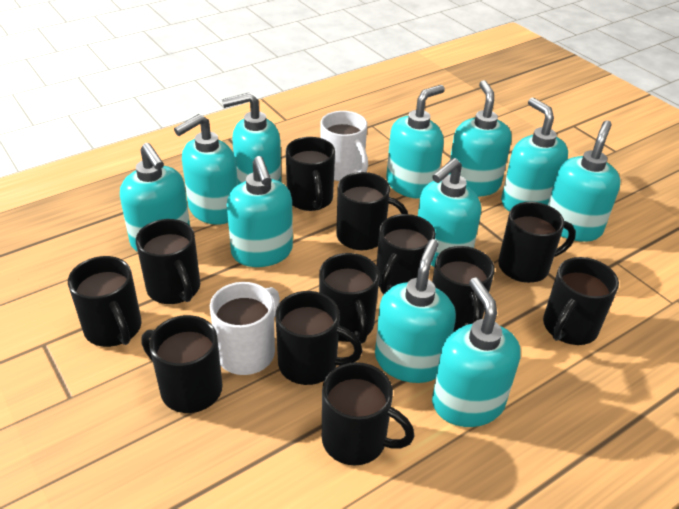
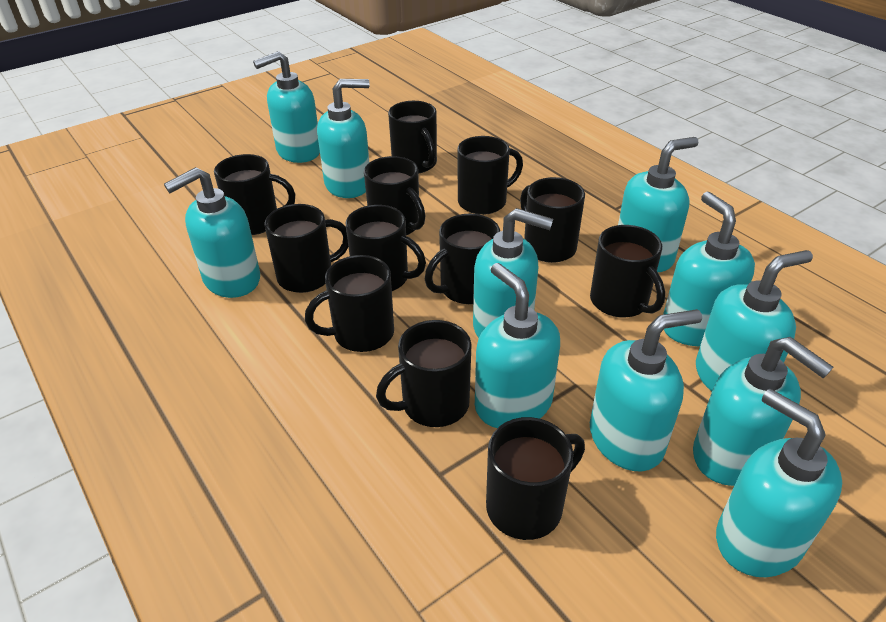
white mug: [210,282,280,375] [320,111,368,181] = 2 -> none = 0

